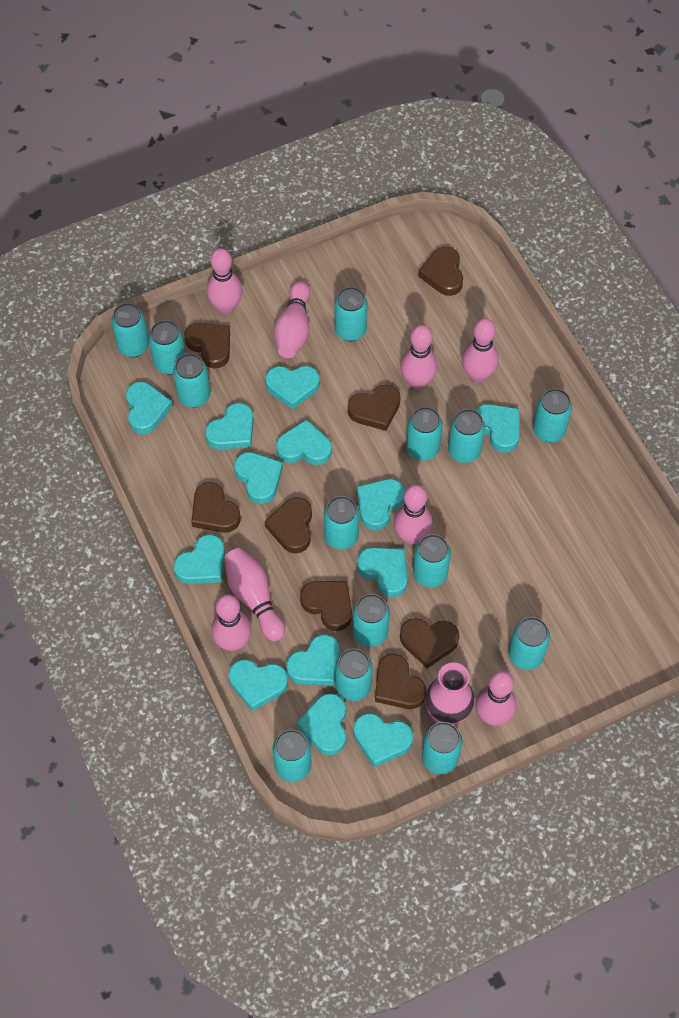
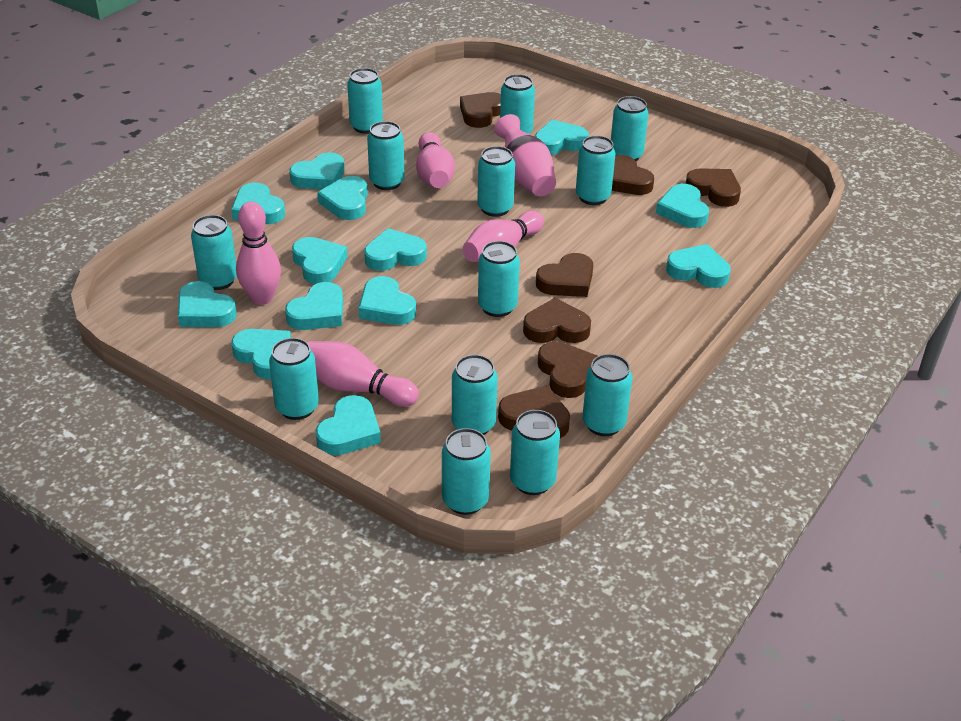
brown heart: [184,323,230,369] [191,482,241,533] [265,497,312,553] [300,581,352,631] [348,384,401,431] [375,654,426,709] [400,618,460,668] [419,247,463,296] = 8 -> [460,92,501,128] [498,386,570,438] [523,298,591,343] [536,253,593,297] [538,341,597,398] [612,155,654,195] [686,168,741,207] = 7
pink bowling pin: [207,248,242,314] [211,594,251,651] [225,548,285,641] [274,281,310,358] [394,485,432,545] [401,325,437,389] [462,318,498,383] [475,671,516,726] = 8 -> [236,202,281,305] [308,341,419,407] [416,132,455,188] [463,211,544,262] = 4
turquoise can: [111,303,149,357] [149,320,185,375] [173,353,210,408] [273,729,312,782] [324,496,359,550] [334,287,368,341] [335,649,373,701] [353,594,390,647] [406,407,443,461] [413,534,451,588] [422,722,462,774] [448,409,485,463] [509,617,550,670] [533,389,572,442] = 14 -> [191,215,237,290] [269,338,319,420] [347,68,383,134] [367,121,405,190] [442,428,491,515] [452,355,498,435] [477,146,515,217] [478,241,520,317] [500,74,535,134] [510,410,560,495] [576,136,616,205] [582,354,632,436] [611,96,648,161] = 13

